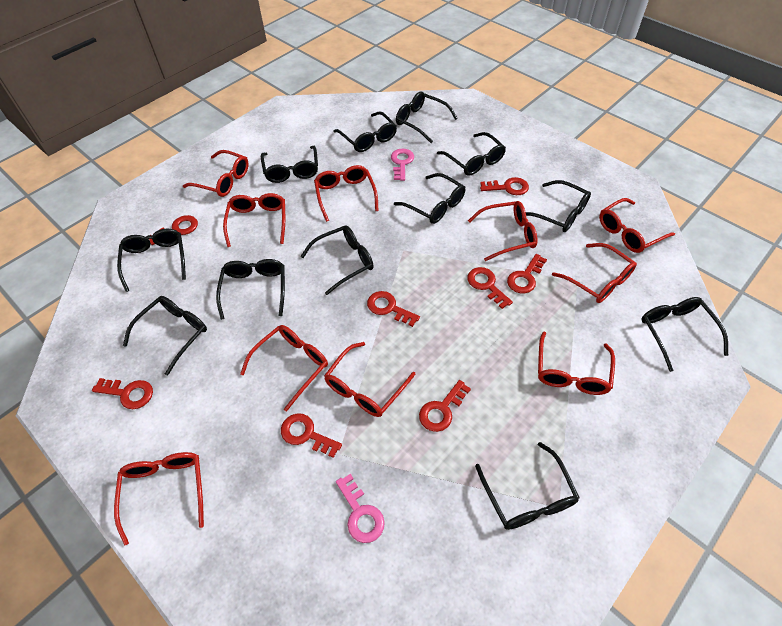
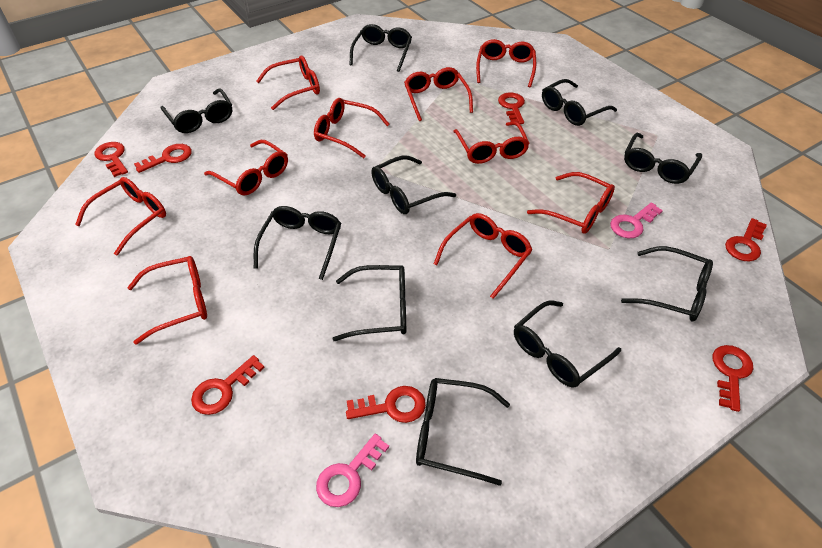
black glasses: [117,229,186,292] [123,296,207,376] [216,259,285,320] [261,146,318,183] [301,225,374,295] [333,111,397,152] [394,173,465,224] [396,91,458,143] [437,132,506,176] [475,442,580,530] [526,180,591,232] [641,297,728,372] = 12 -> [161,88,232,133] [254,206,341,280] [333,265,406,341] [350,24,412,72] [371,156,456,214] [416,378,510,486] [514,300,621,388] [542,79,617,126] [621,246,713,322] [624,133,702,184] = 10
red key: [92,378,153,409] [149,215,198,245] [281,413,342,458] [367,291,420,327] [419,380,471,432] [467,267,513,309] [480,177,529,195] [507,254,547,293] = 8 -> [95,142,128,177] [134,144,192,173] [191,355,265,415] [346,386,426,423] [498,93,525,124] [712,345,753,412] [725,218,767,261] = 7

